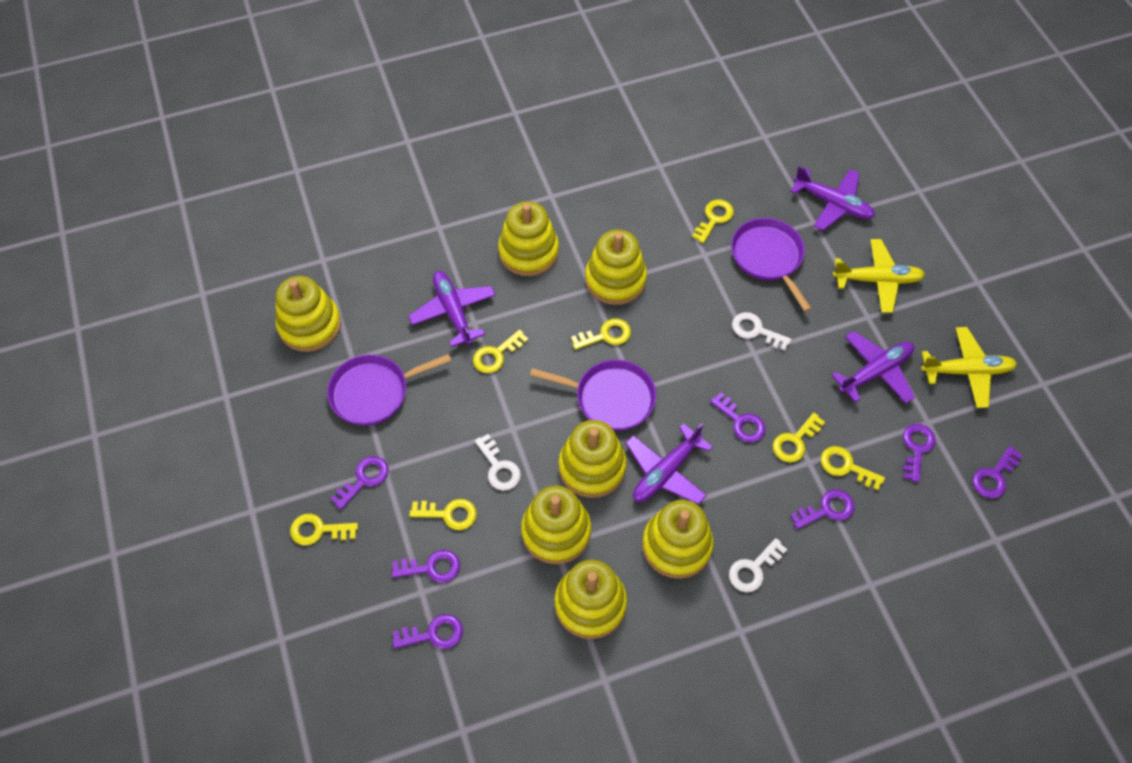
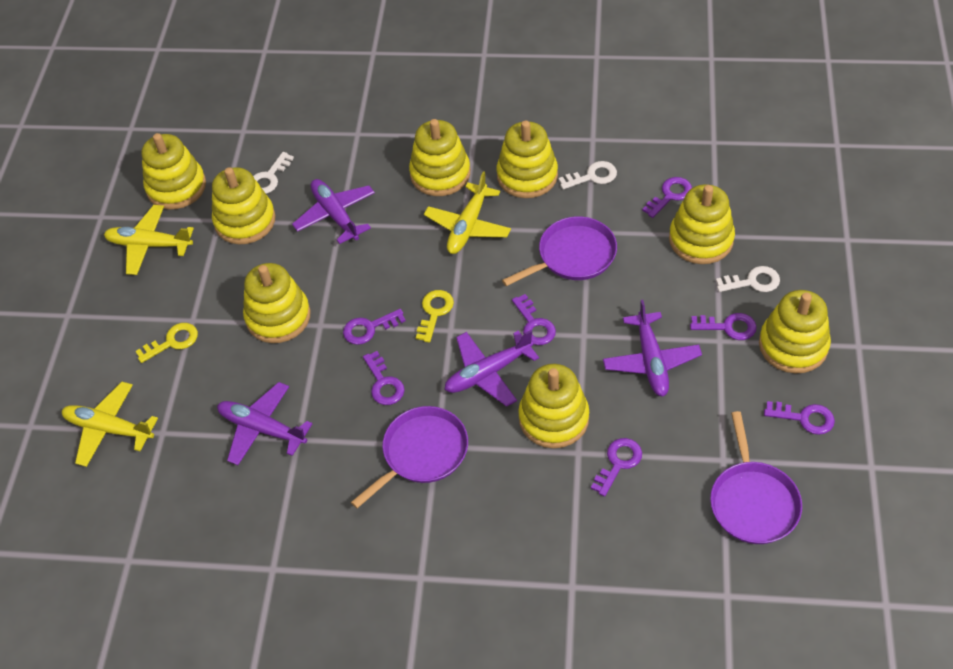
yellow key: [290,514,358,545] [409,499,477,530] [473,329,528,373] [571,318,631,350] [692,199,734,243] [773,413,825,463] [820,446,885,490] = 7 -> [135,323,198,363] [416,290,454,343] = 2
yellow plane: [832,239,925,313] [921,327,1017,408] = 2 -> [62,382,158,467] [104,205,194,275] [424,171,511,254] = 3
yellow stacking toy: [275,276,341,352] [498,201,559,276] [521,486,591,564] [554,560,627,639] [558,420,627,498] [585,230,647,305] [642,500,714,579] = 7 -> [141,133,206,209] [212,167,276,244] [243,263,311,343] [409,119,470,196] [497,120,558,198] [518,364,589,448] [669,184,735,264] [759,290,831,373] = 8

